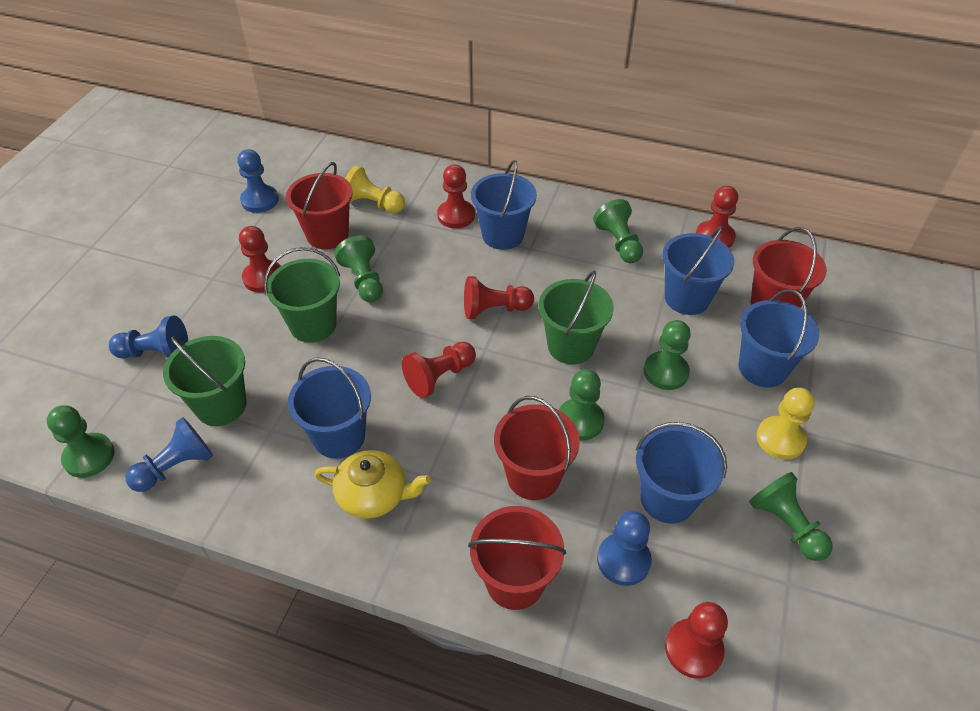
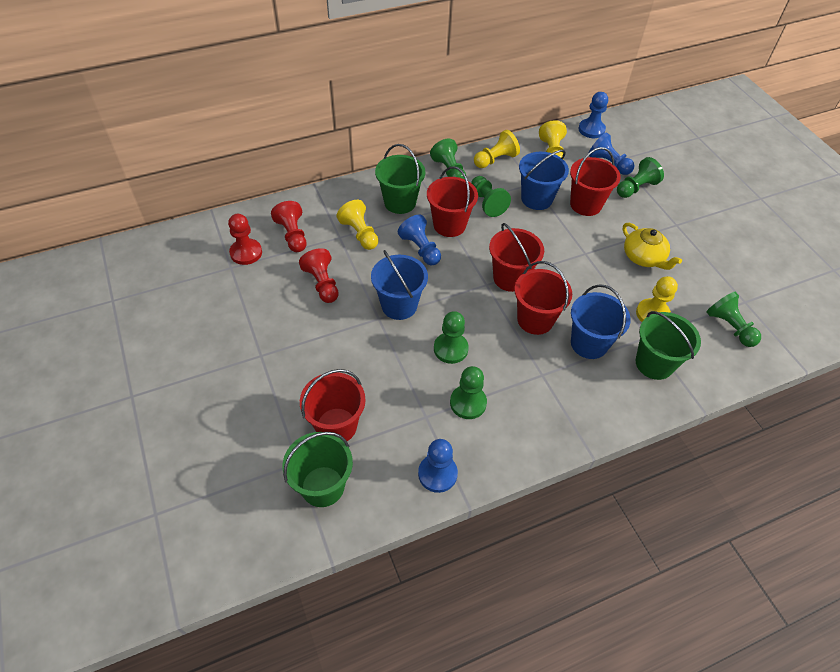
blue bucket: [288,357,371,459] [471,160,537,250] [636,422,727,524] [662,226,735,315] [739,289,819,388] = 5 -> [371,250,428,320] [519,149,569,210] [571,284,631,359] = 3
red bucket: [286,162,353,249] [468,506,566,610] [494,396,580,500] [751,227,827,308] = 4 -> [300,369,366,441] [427,166,478,237] [489,223,544,292] [514,261,572,335] [570,147,621,216] = 5
red pawn: [239,226,281,292] [402,342,476,398] [437,164,475,228] [464,276,534,319] [665,602,728,679] [696,186,738,248] = 6 -> [228,214,262,265] [271,201,306,252] [299,248,339,303] = 3
yellow pawn: [345,165,405,213] [756,388,815,459] = 2 -> [337,200,378,250] [474,130,520,168] [539,120,567,160] [636,276,678,322] = 4

